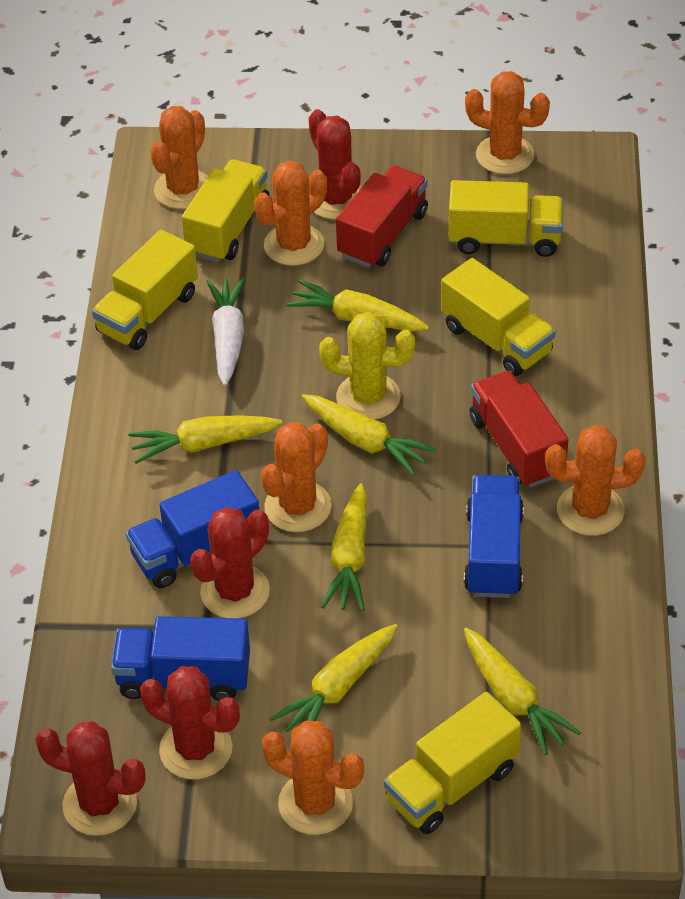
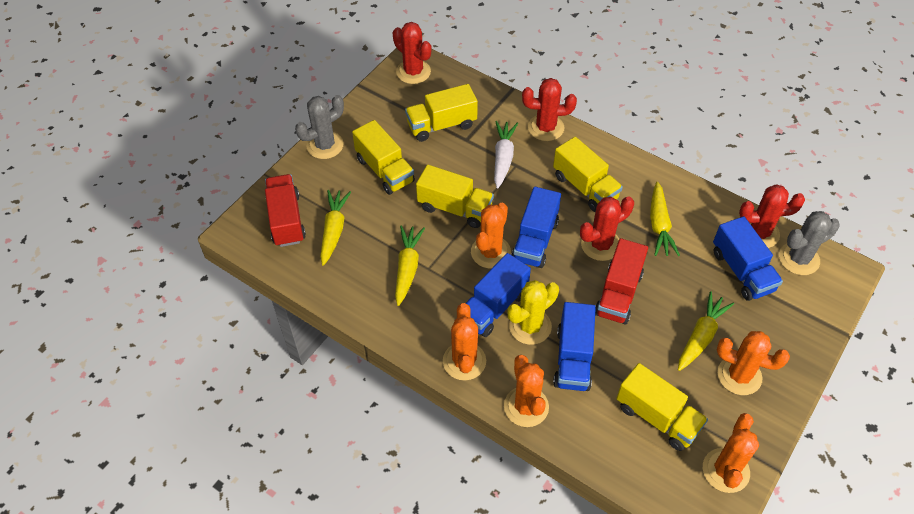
blue truck: [111,616,250,701] [126,470,259,588] [464,475,524,598] = 3 -> [466,253,531,337] [511,187,561,268] [553,302,596,391] [713,216,783,301] = 4
grey cactus: none = 0 -> [295,95,344,159] [779,211,840,275] = 2
orange cactus: [150,106,208,209] [254,160,327,266] [261,422,332,532] [262,721,364,835] [465,71,550,174] [545,425,645,536] = 6 -> [443,303,486,380] [471,203,511,268] [504,355,549,427] [703,413,759,493] [717,331,790,395] = 5
yellow carrot: [128,415,282,464] [270,624,398,732] [286,279,429,331] [302,394,436,476] [321,483,367,611] [464,627,581,755] = 6 -> [320,190,351,266] [395,226,425,306] [650,182,680,256] [678,291,734,371] = 4

